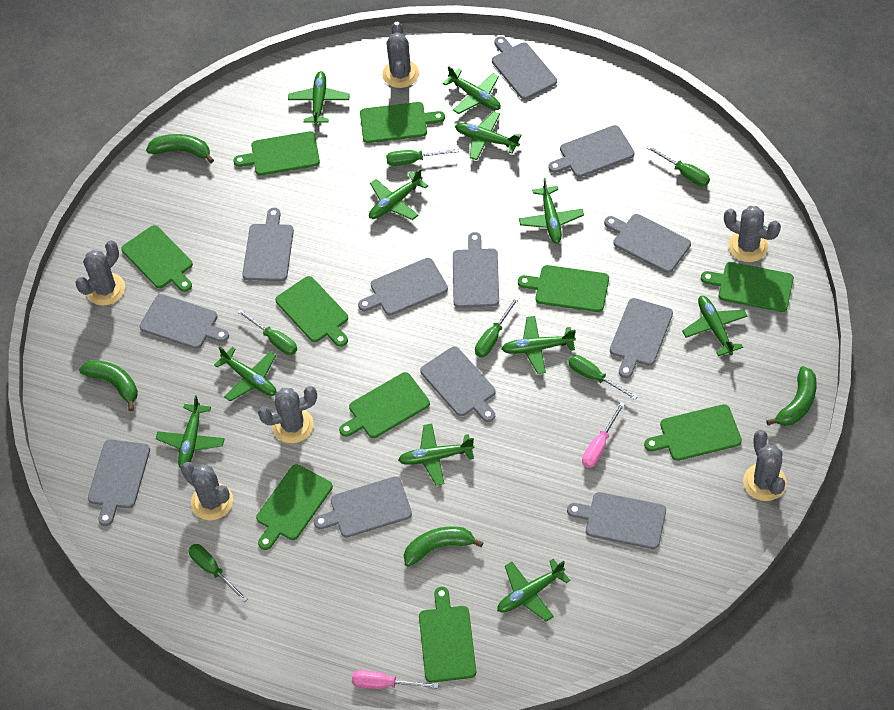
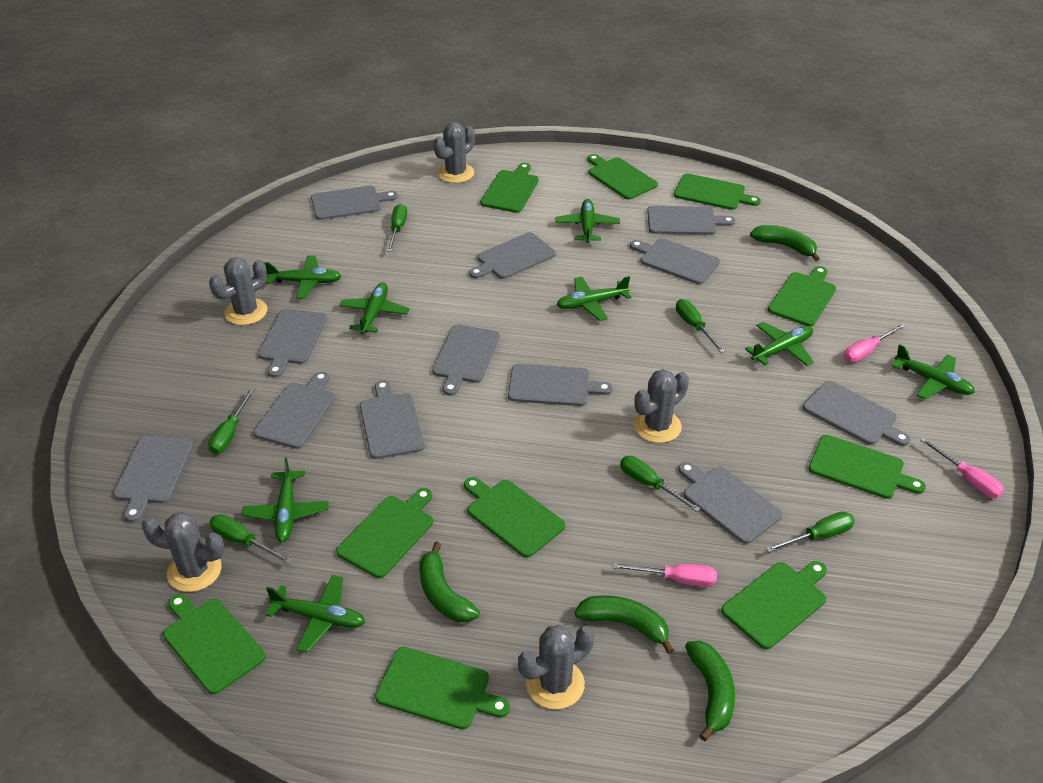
green plane: [156,396,225,468] [214,346,276,402] [288,71,350,125] [369,168,428,220] [398,424,475,485] [443,66,501,114] [455,111,522,160] [497,559,570,622] [501,316,576,374] [519,178,584,244] [682,296,748,356] = 11 -> [242,458,328,542] [264,255,341,299] [266,575,365,653] [339,283,410,334] [555,199,620,243] [556,276,632,321] [745,322,814,366] [892,344,975,399] = 8
grey cactus: [75,240,125,305] [181,462,233,520] [258,386,317,443] [382,22,419,88] [724,206,781,262] [743,430,787,501] = 6 -> [141,512,225,592] [209,257,267,325] [433,122,475,183] [518,625,594,710] [634,369,689,443] = 5
pink screwdriver: [352,670,439,689] [582,402,625,468] = 2 -> [613,563,717,587] [844,323,906,363] [920,437,1004,498] = 3

